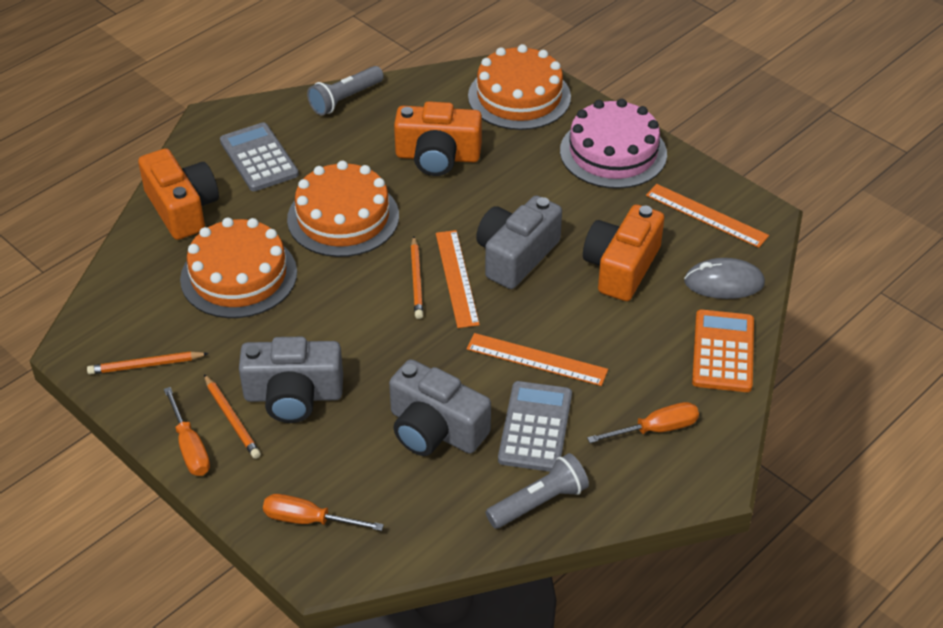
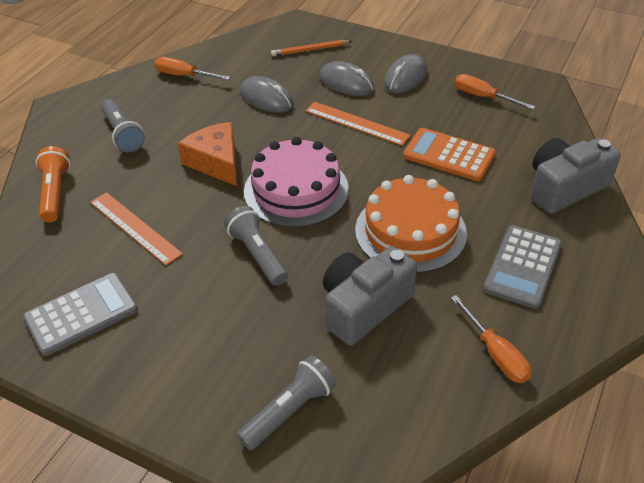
grey camera: [239,337,343,423] [389,359,491,456] [476,196,562,289] = 3 -> [323,246,417,346] [531,138,621,214] = 2
grey flashlight: [307,66,384,115] [486,453,589,529] = 2 -> [101,99,145,153] [224,206,288,286] [237,356,336,450] = 3
grey mouse: [684,258,765,299] = 1 -> [240,76,293,113] [319,61,374,96] [384,54,427,93] = 3
orange cake: [180,218,297,318] [287,160,399,257] [468,44,571,130] = 3 -> [355,175,467,273] = 1
orange camera: [138,148,219,240] [394,101,482,176] [583,205,664,301] = 3 -> none = 0
orange cheese: none = 0 -> [178,122,237,186] = 1
orange flashlight: none = 0 -> [36,146,71,222] = 1
orange pencil: [87,351,209,374] [204,374,261,459] [411,236,423,319] = 3 -> [271,40,352,56] = 1
orange ruler: [436,230,480,328] [466,333,608,386] [646,184,769,248] = 3 -> [90,192,183,265] [305,102,411,146] = 2

